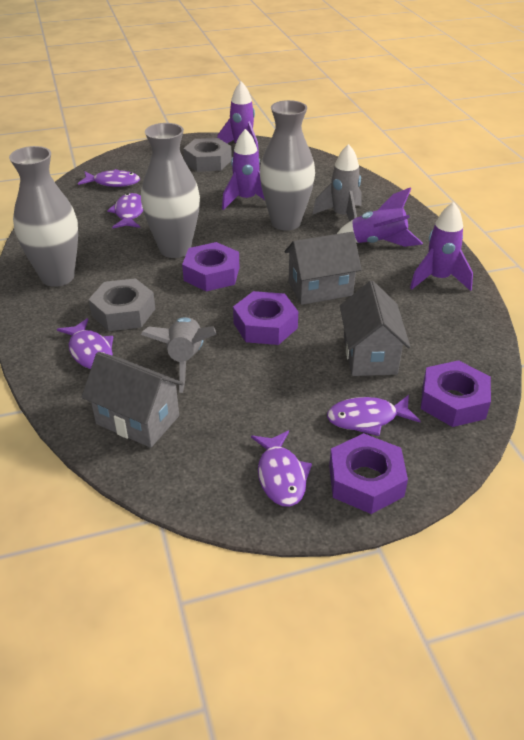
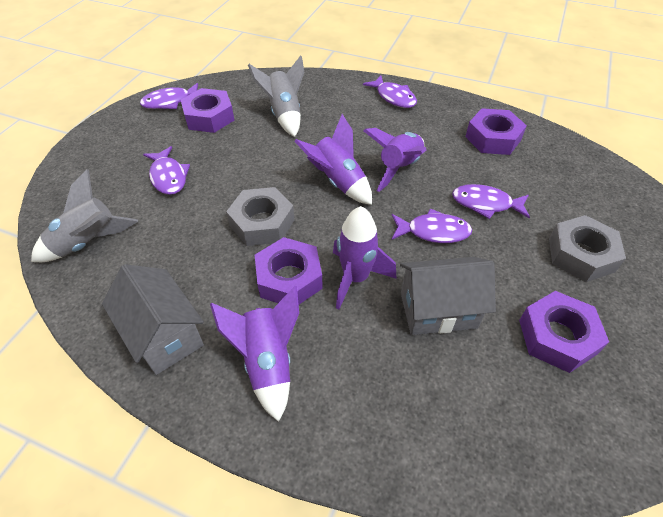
grey house: [81,352,184,448] [284,232,361,305] [340,281,410,376] = 3 -> [102,264,204,375] [400,257,496,335] = 2
grey vase: [9,146,78,287] [141,123,200,258] [260,100,315,231] = 3 -> none = 0

